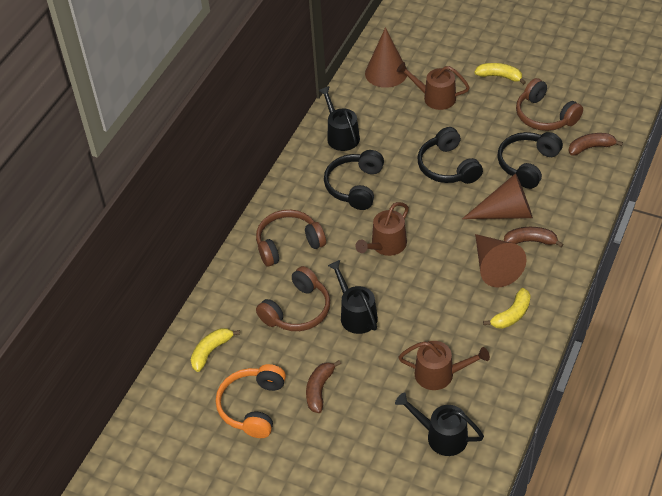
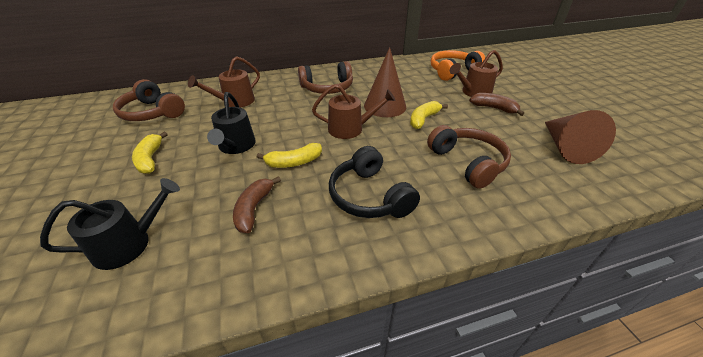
black headphones: [324,150,384,210] [417,127,483,184] [497,132,563,189] = 3 -> [329,146,420,218] = 1
black watering can: [318,86,360,151] [328,260,378,334] [395,392,484,456] = 3 -> [40,178,180,270] [207,92,256,154] = 2
brown banana: [306,360,341,413] [504,227,564,247] [568,133,623,155] = 3 -> [233,176,281,233] [469,93,524,116] = 2
brown cone: [365,27,407,88] [462,173,533,219] [475,234,527,287] = 3 -> [364,47,406,117] [545,110,616,164] = 2

